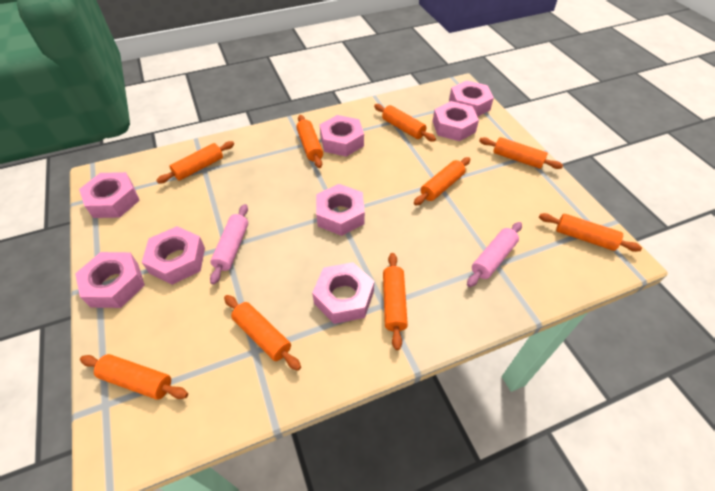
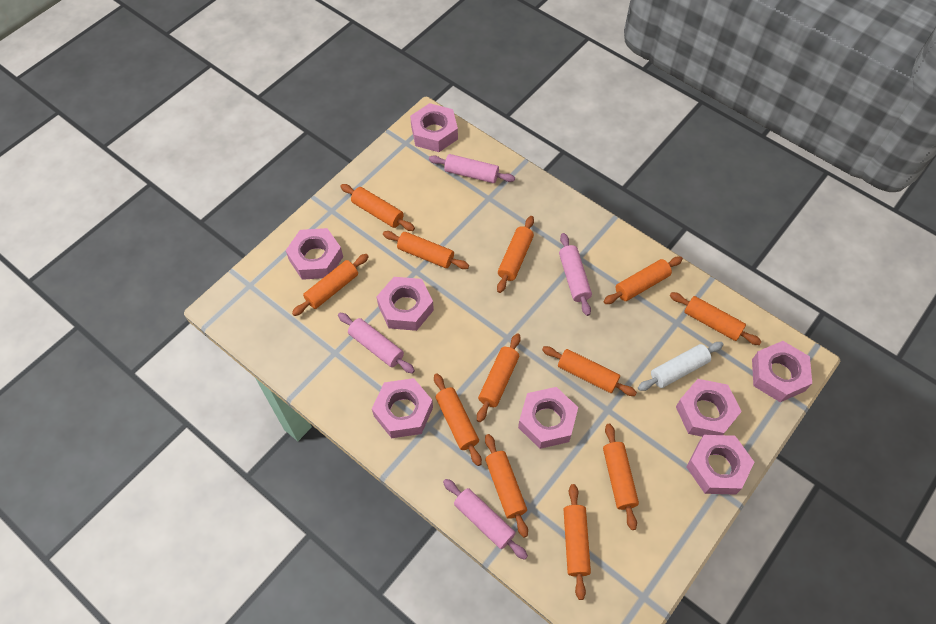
orange rolling pin: [80,354,188,400] [156,141,234,184] [224,295,301,371] [296,115,323,168] [374,104,436,141] [383,253,408,350] [414,157,471,206] [479,137,563,169] [539,213,642,252] = 9 -> [292,254,369,316] [340,184,415,231] [383,231,469,269] [434,373,482,466] [477,333,521,422] [485,434,528,538] [497,216,534,293] [542,346,637,396] [564,484,591,600] [603,423,639,530] [604,256,683,304] [670,292,761,345] = 12
pink rolling pin: [210,204,248,285] [467,222,522,287] = 2 -> [338,313,415,374] [429,154,515,183] [443,479,528,560] [559,233,592,316] = 4
white rolling pin: none = 0 -> [638,342,724,391] = 1

